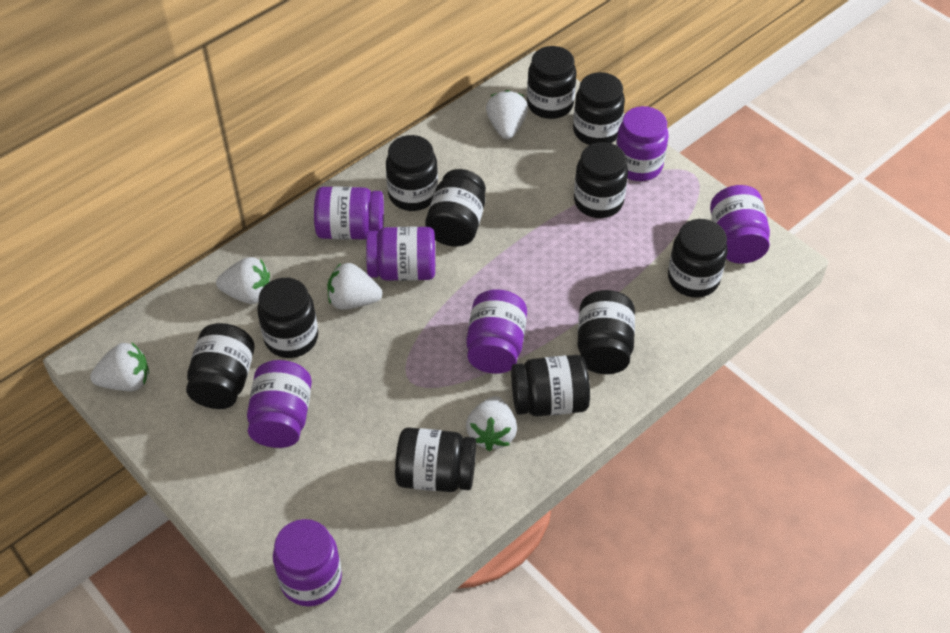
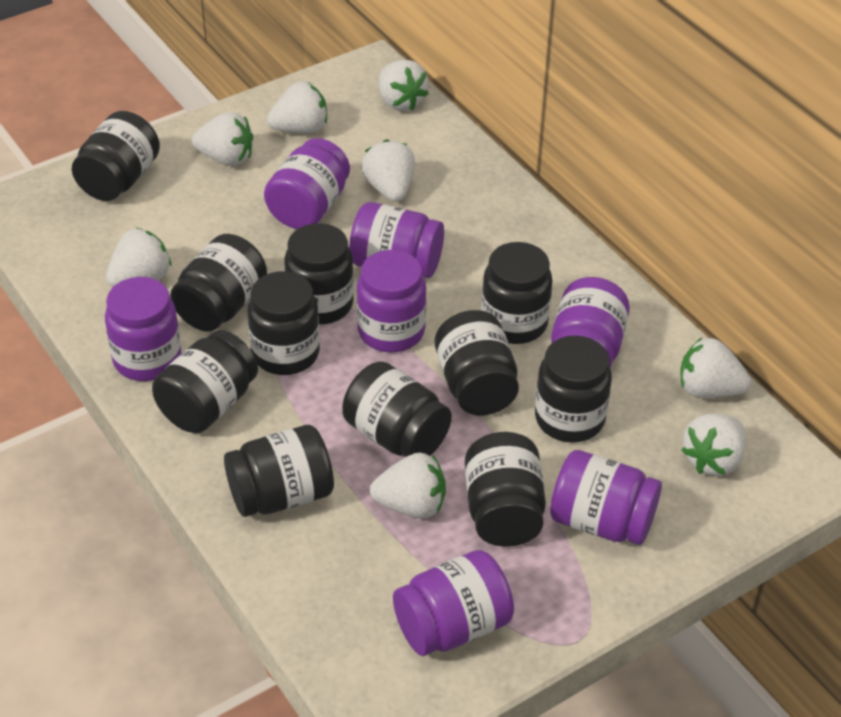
white strawberry: [90,343,149,391] [216,257,270,304] [328,263,382,309] [466,396,517,451] [486,90,528,139] = 5 -> [106,228,172,287] [192,112,253,166] [267,82,327,133] [361,140,415,202] [369,453,446,519] [379,60,429,111] [680,337,751,398] [681,414,746,476] = 8

